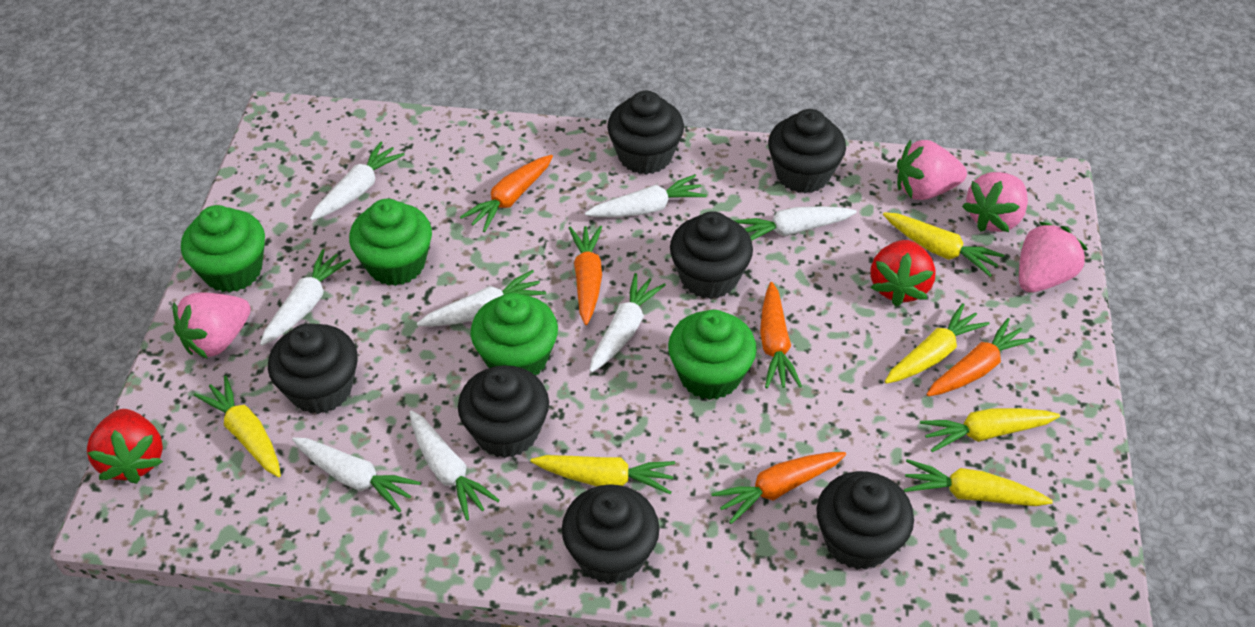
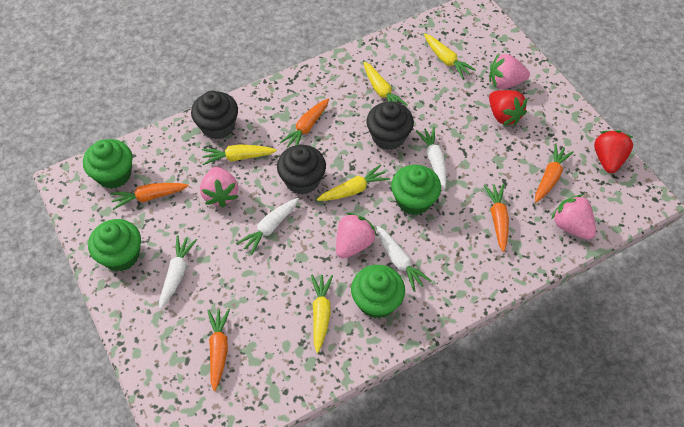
black cupcake: [268,323,358,414] [458,365,549,458] [562,484,660,584] [607,91,684,175] [670,211,753,299] [768,109,846,193] [816,471,914,570] = 7 -> [191,91,238,139] [277,145,326,195] [366,101,414,150] = 3
white carrot: [260,249,351,346] [292,437,421,512] [310,142,405,220] [409,411,499,521] [417,270,546,327] [585,174,707,217] [589,273,666,373] [733,206,857,241] = 8 -> [159,235,197,309] [237,198,299,255] [377,226,432,292] [416,127,447,189] = 4
yellow carrot: [194,376,281,477] [531,455,675,495] [883,212,1004,277] [885,303,990,384] [904,459,1053,506] [920,408,1060,452] = 6 -> [202,144,277,165] [311,275,333,353] [317,164,390,201] [364,62,408,106] [424,34,476,79] = 5

